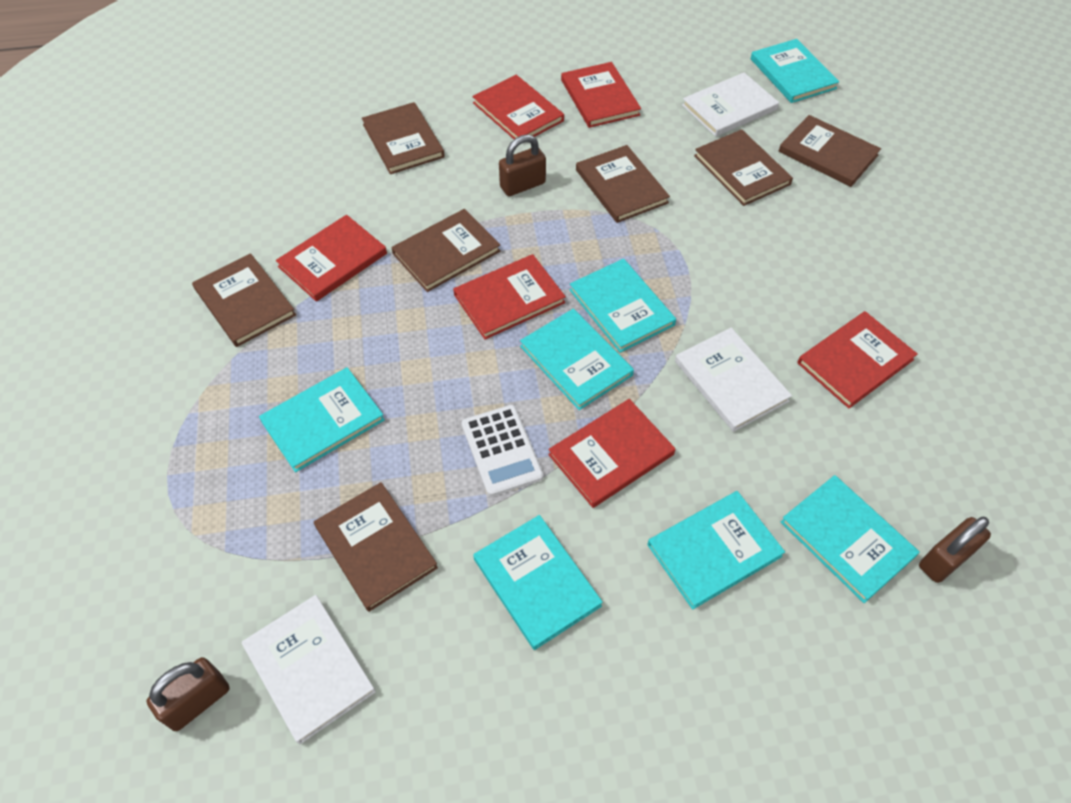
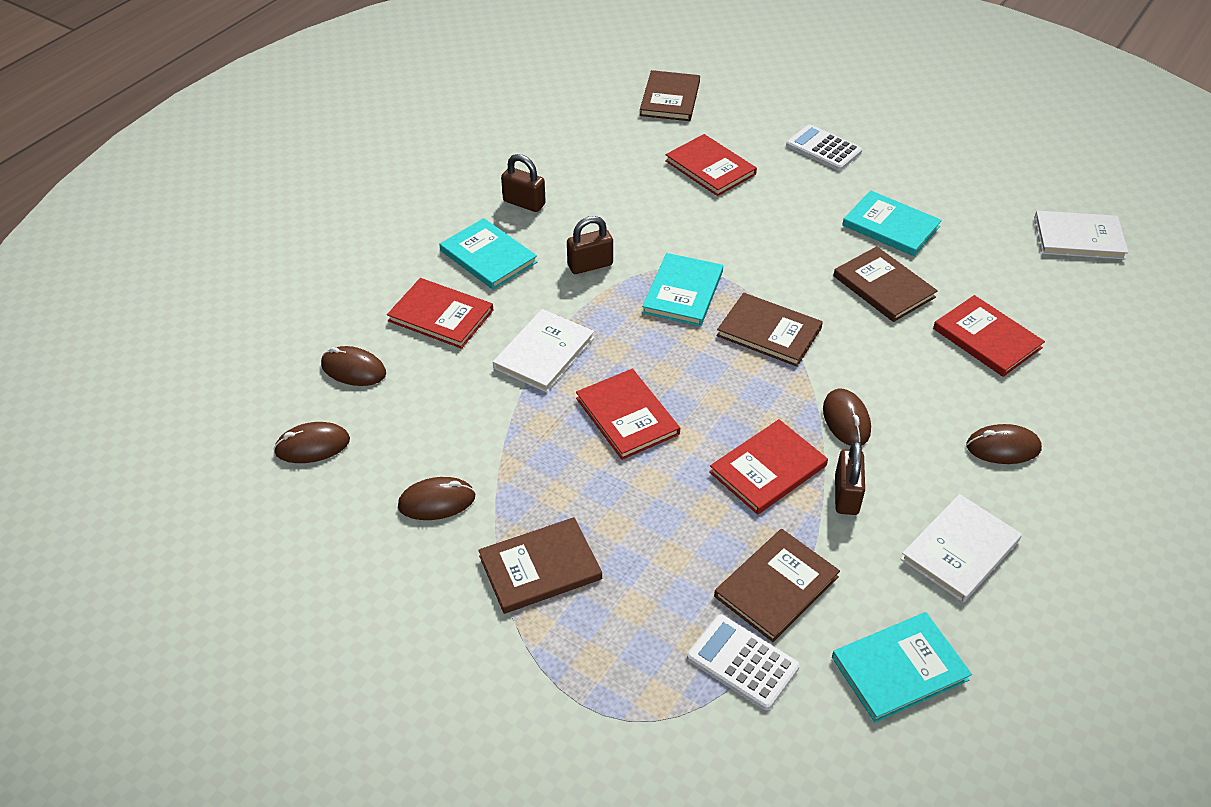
brown book: [192,253,296,347] [314,482,438,612] [362,102,445,174] [391,209,501,292] [576,145,670,223] [694,129,793,206] [779,115,881,187] = 7 -> [478,517,602,614] [640,70,700,121] [714,529,840,642] [717,293,823,367] [833,246,938,322] = 5
brown mouse: none = 0 -> [273,422,350,463] [321,346,386,386] [398,477,475,520] [823,389,871,446] [966,424,1042,464] = 5
red book: [276,215,387,302] [453,254,566,340] [472,75,564,139] [548,399,675,508] [561,62,641,128] [797,311,917,408] = 6 -> [387,278,493,349] [576,369,680,460] [665,134,757,196] [709,419,828,515] [933,295,1045,377] = 5
turquoise book: [259,367,385,472] [473,515,603,650] [520,309,634,410] [569,259,676,353] [647,491,785,610] [751,39,839,103] [781,475,920,603] = 7 -> [440,218,537,290] [642,253,723,326] [832,612,972,722] [842,191,942,256] = 4
white calculator: [462,405,544,496] = 1 -> [687,615,800,710] [786,124,862,171] = 2

